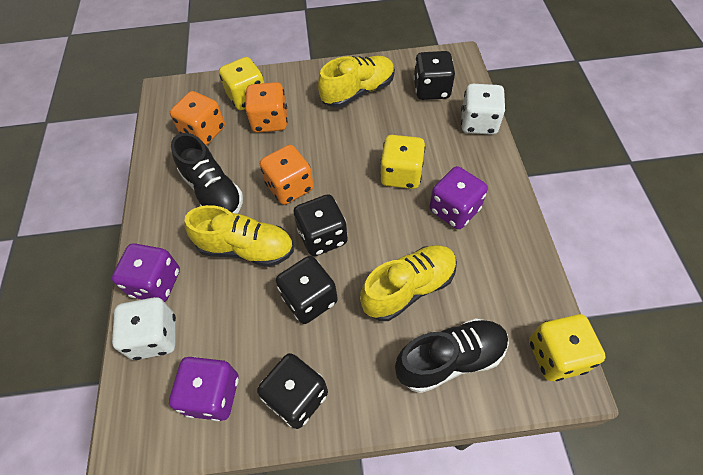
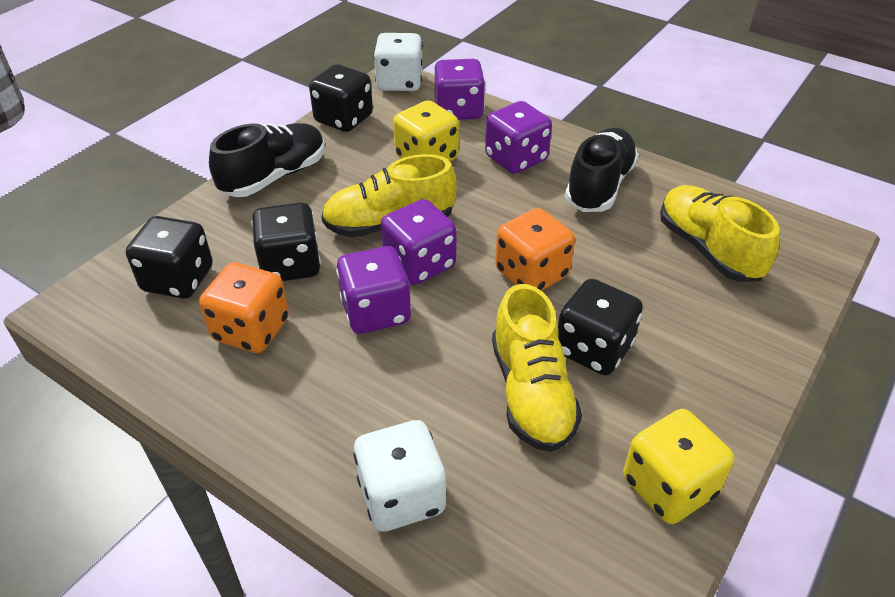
orange dice: [170,91,225,145] [245,82,287,133] [260,145,314,205] = 3 -> [199,262,289,353] [495,208,575,291] = 2
purple dice: [112,243,180,302] [169,357,239,421] [429,166,488,229] = 3 -> [336,246,411,334] [381,199,457,285] [434,59,485,120] [485,101,552,174] = 4
yellow dice: [219,57,264,110] [380,135,425,189] [529,314,606,381] = 3 -> [393,100,459,161] [623,409,734,524] = 2

